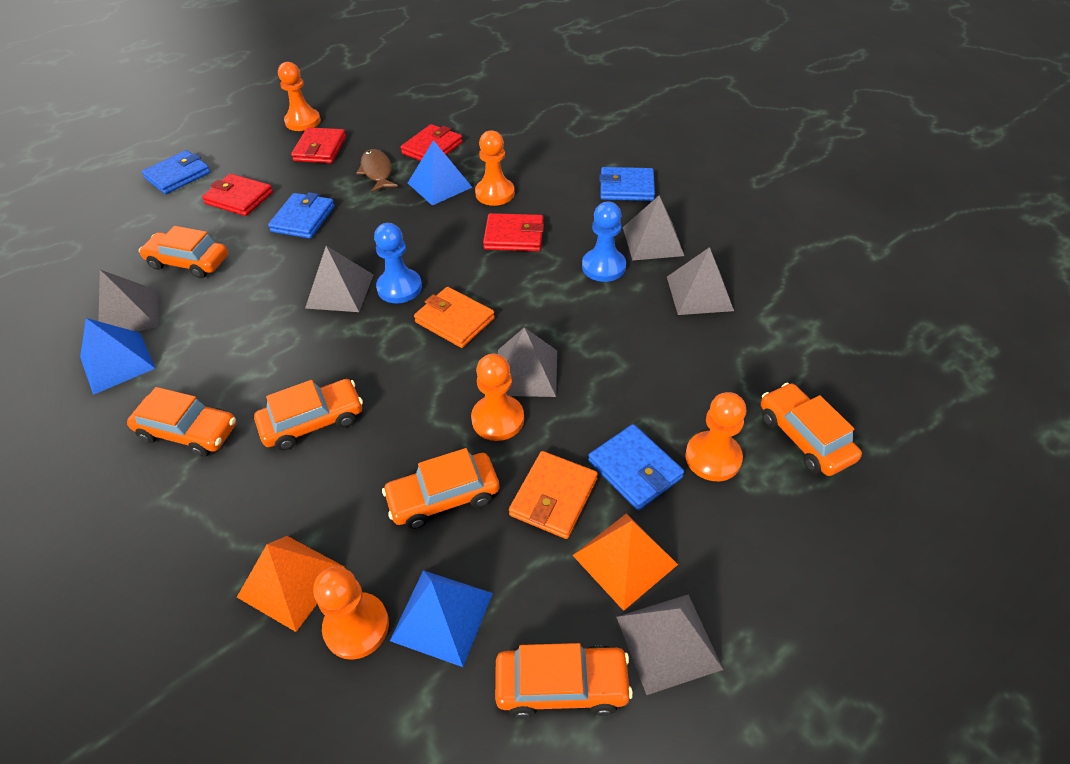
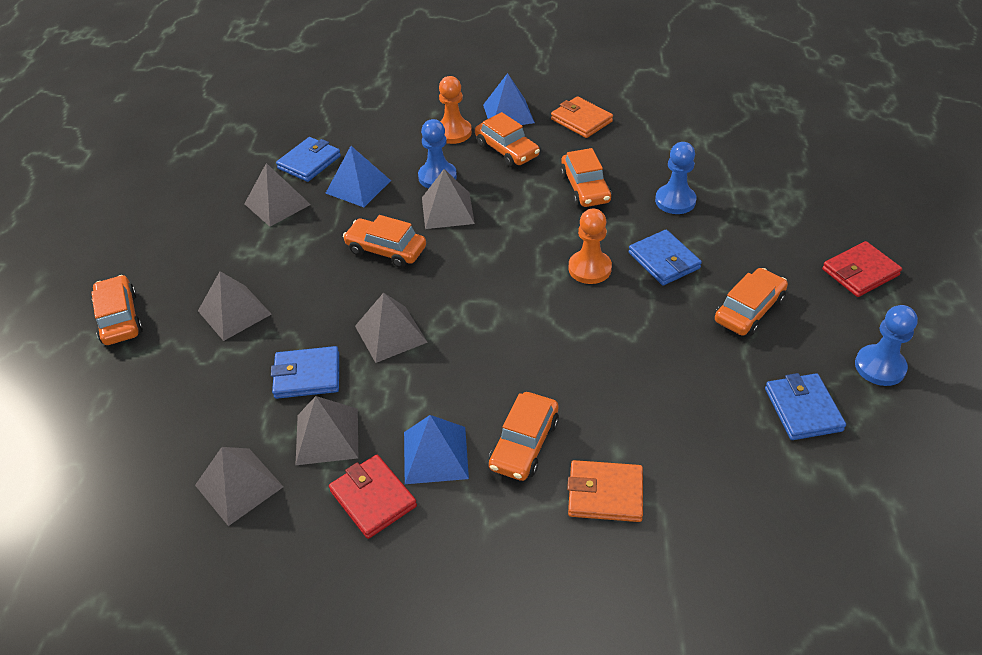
blue pawn: [374,223,422,303] [582,202,626,282] = 2 -> [418,119,457,188] [655,142,696,214] [855,305,918,386] = 3
brown fish: [356,149,398,192] = 1 -> none = 0
orange pawn: [278,62,321,131] [313,566,389,660] [471,354,524,441] [475,130,515,206] [685,392,746,481] = 5 -> [439,76,472,144] [568,209,612,284] = 2
orange pyramid: [237,536,344,632] [573,514,678,611] = 2 -> none = 0
red wallet: [202,174,273,216] [291,127,346,163] [401,124,463,161] [483,213,544,251] = 4 -> [329,455,417,539] [822,241,902,297] = 2

